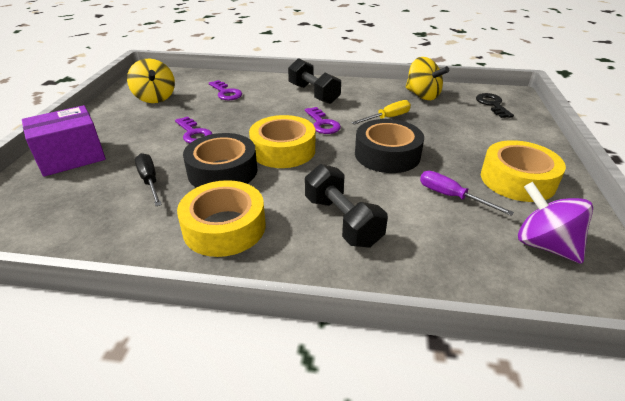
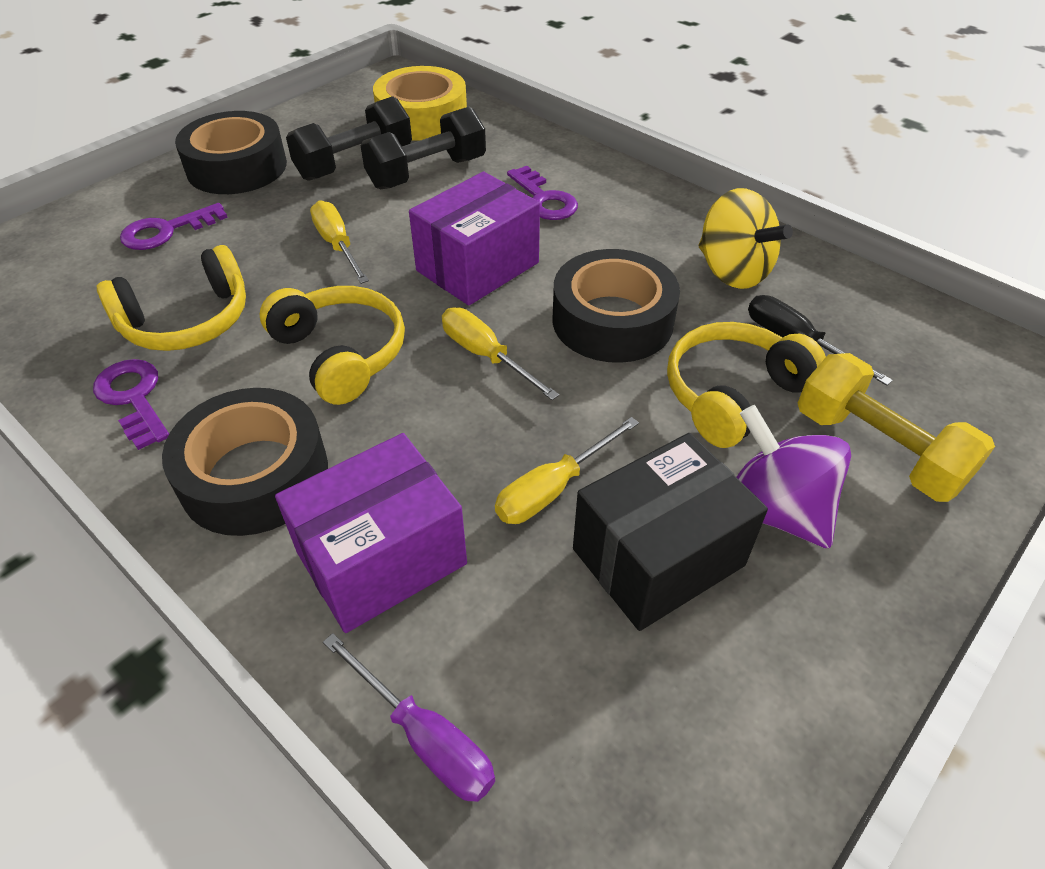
black box: none = 0 -> [573,433,768,631] = 1
black key: [476,93,514,118] = 1 -> none = 0
black tape: [183,133,257,188] [355,119,424,173] = 2 -> [162,388,328,536] [175,111,287,194] [553,249,680,363] = 3
purple box: [22,105,106,177] = 1 -> [275,433,467,633] [409,172,540,306] = 2
yellow dumbbell: none = 0 -> [798,353,995,502] = 1
yellow headphones: none = 0 -> [97,245,246,351] [260,286,405,405] [667,322,826,448] = 3
yellow screwdriver: [352,100,411,125] = 1 -> [310,200,369,284] [442,308,559,400] [495,417,639,524] = 3
yellow spinning top: [127,59,175,103] [406,57,449,100] = 2 -> [699,188,793,289] = 1
yellow tape: [177,180,266,257] [249,115,315,168] [481,140,566,202] = 3 -> [373,66,467,141] = 1

